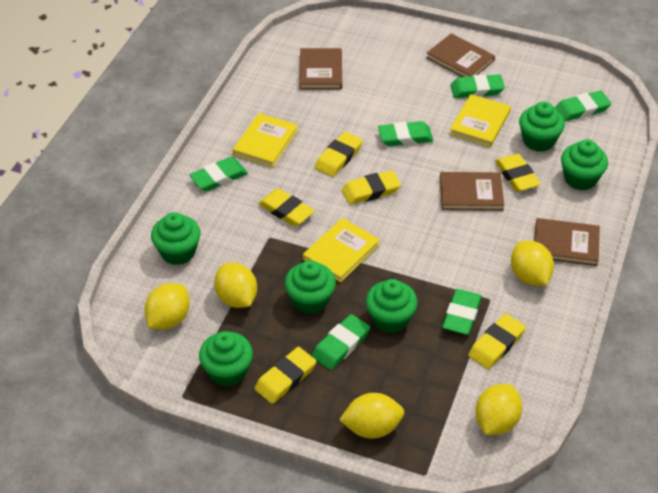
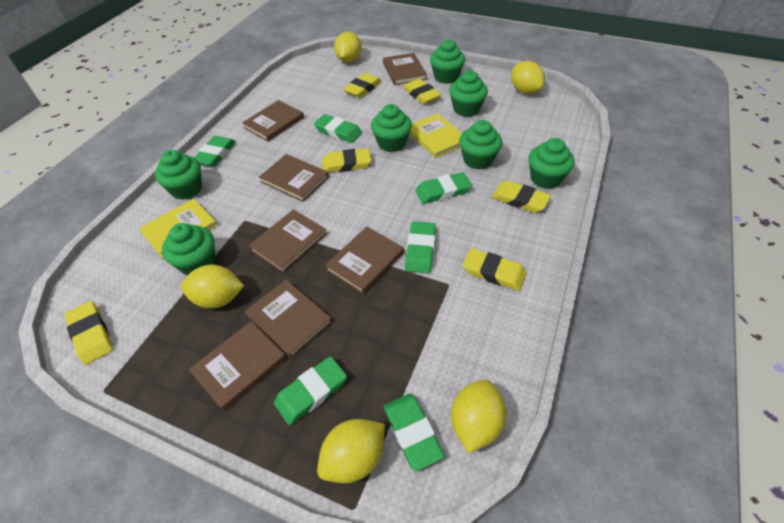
brown book: [299,48,342,89] [426,33,495,77] [440,172,504,211] [534,218,600,266] = 4 -> [188,321,286,411] [242,100,304,141] [245,280,332,358] [248,209,327,273] [259,154,329,202] [325,227,404,294] [383,53,427,85] = 7
green cupcake: [151,212,200,265] [199,331,253,387] [285,260,336,314] [366,279,418,333] [519,102,565,152] [561,139,608,191] = 6 -> [155,150,202,200] [162,223,215,276] [371,104,412,152] [430,39,465,84] [449,70,488,117] [459,120,502,169] [529,138,574,189] = 7
yellow book: [233,113,298,167] [303,218,380,282] [450,94,511,147] = 3 -> [139,199,218,258] [409,114,462,158] = 2

